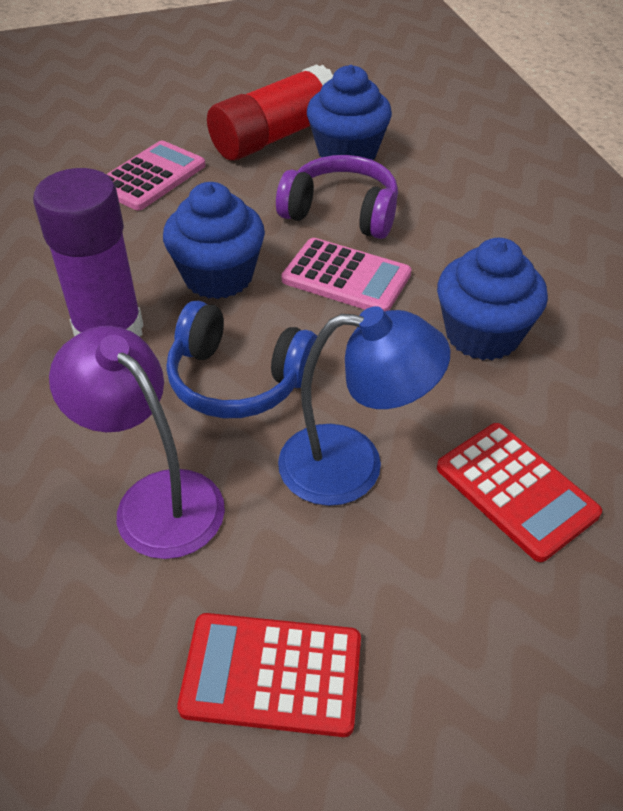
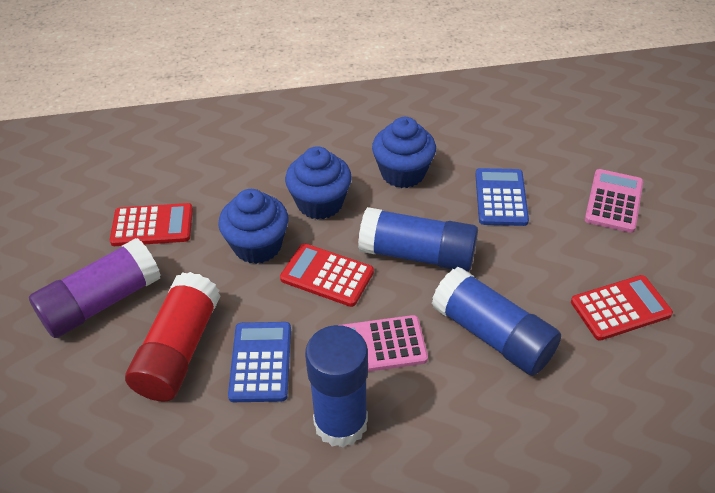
blue calculator: none = 0 -> [228,322,291,402] [475,168,529,226] = 2
blue glue stick: none = 0 -> [305,325,368,448] [358,207,478,272] [431,267,561,376] = 3
blue headphones: [166,301,317,418] = 1 -> none = 0
blue lamp: [278,306,450,506] = 1 -> none = 0
purple headphones: [276,155,398,239] = 1 -> none = 0
purple lamp: [49,326,225,559] = 1 -> none = 0
red calculator: [177,613,361,737] [437,423,602,562] = 2 -> [110,203,193,246] [280,243,374,307] [571,275,673,341] = 3

